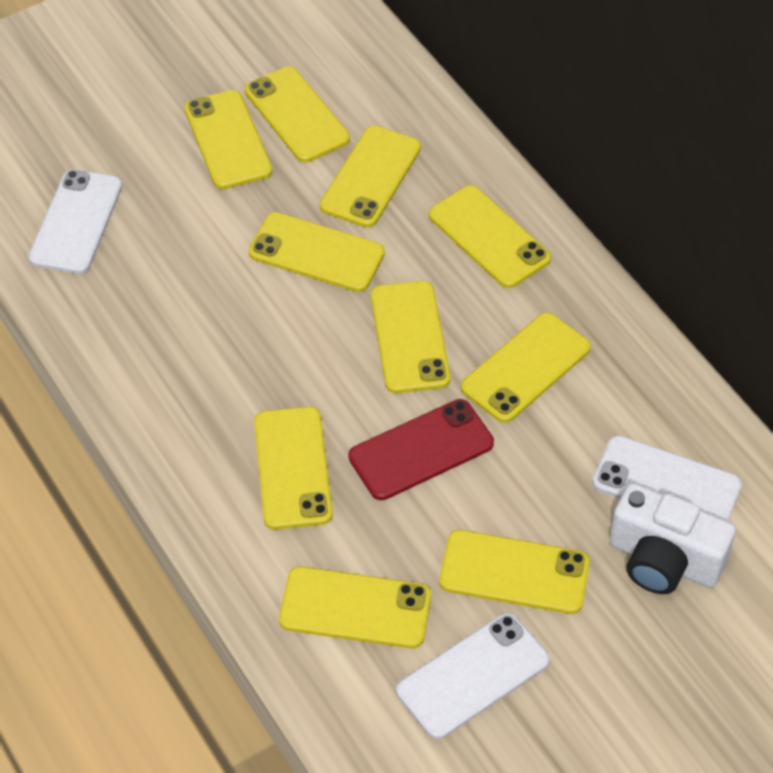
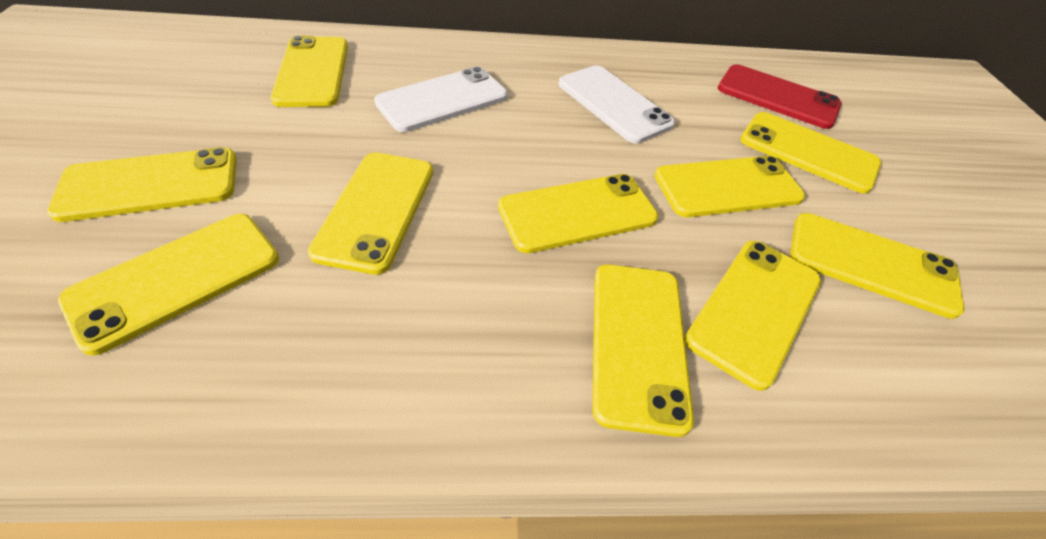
white camera: [609,483,736,594] = 1 -> none = 0
white phone: [28,169,122,274] [396,613,550,739] [592,435,742,521] = 3 -> [374,67,508,132] [558,65,675,143] = 2

